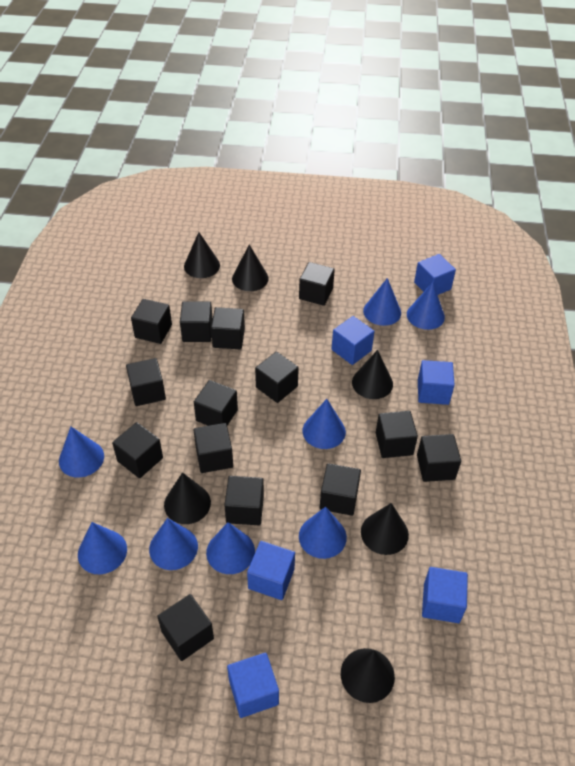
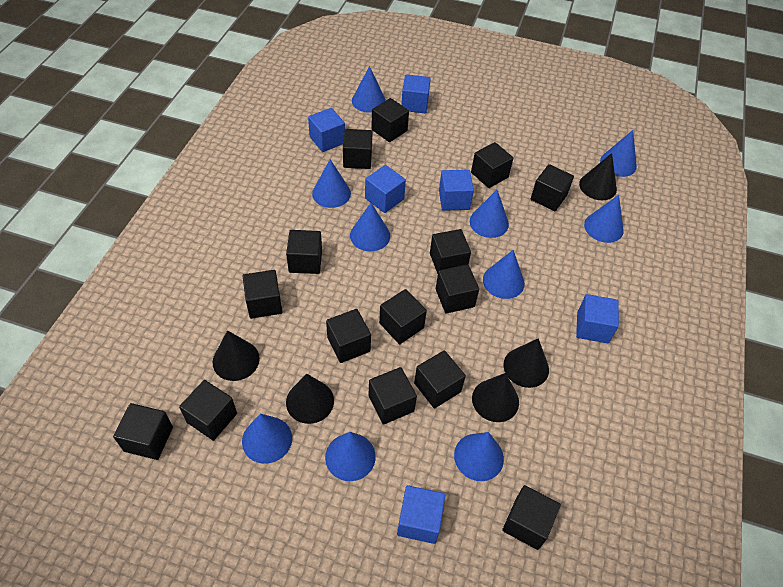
black cone: [164,472,211,524] [184,232,220,278] [232,245,269,291] [341,648,395,703] [352,350,393,399] [361,503,409,555] = 6 -> [213,330,260,381] [286,374,334,424] [472,373,519,422] [503,338,549,388] [579,153,617,200] = 5
black cube: [112,422,163,478] [126,358,166,406] [131,299,172,344] [157,594,214,661] [180,302,213,342] [194,380,238,426] [194,423,233,473] [211,307,245,349] [224,476,264,525] [255,352,299,403] [299,262,335,306] [320,463,361,516] [376,411,418,458] [417,434,461,482] = 14 -> [113,403,173,460] [179,380,237,441] [243,270,282,319] [286,230,322,274] [326,309,371,363] [343,129,373,169] [368,367,417,425] [371,98,409,142] [379,289,427,344] [414,350,466,409] [430,229,471,274] [436,264,479,314] [471,142,513,188] [502,485,561,550] [531,164,574,211] = 15
blue cone: [59,427,104,478] [78,522,127,574] [149,518,198,570] [206,522,255,574] [299,507,347,559] [302,399,346,449] [363,278,401,326] [407,282,445,330] = 8 -> [242,414,292,464] [312,159,351,208] [325,432,376,481] [350,203,390,251] [352,66,386,113] [454,432,504,481] [470,190,509,238] [483,250,525,299] [584,195,624,243] [600,130,637,177] = 10

